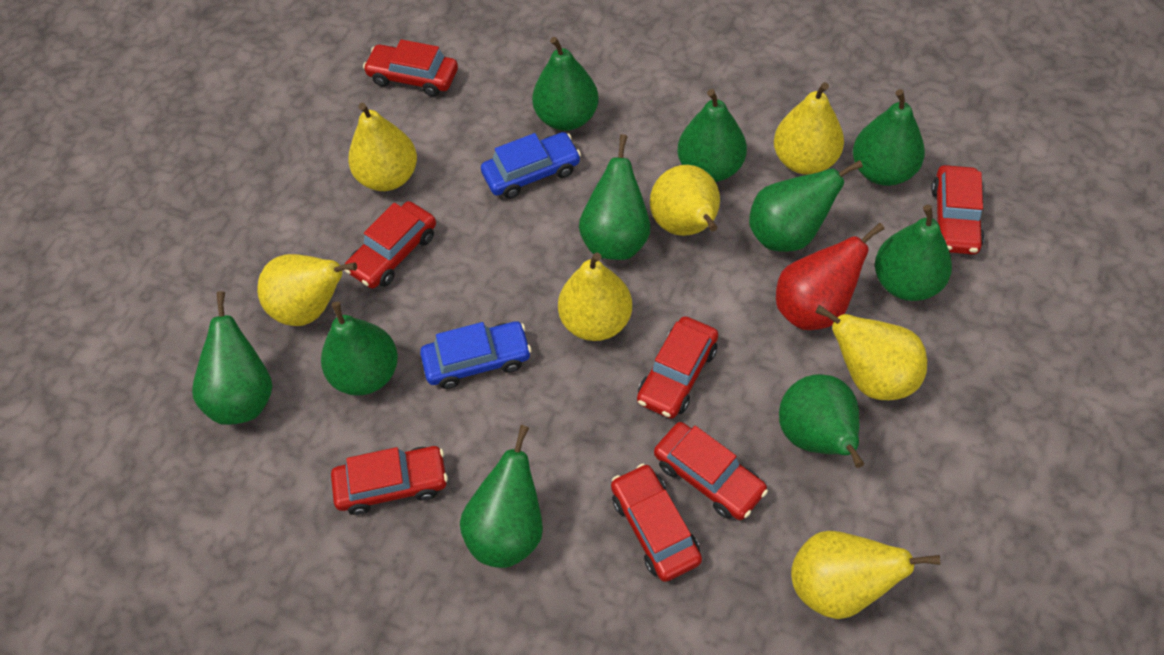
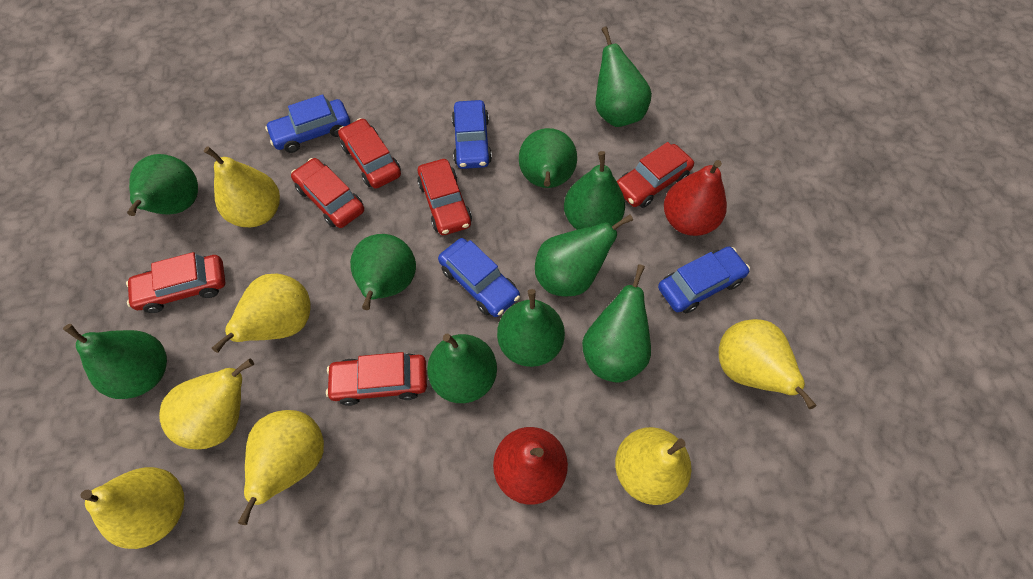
blue car: [420,321,531,389] [481,132,581,199] = 2 -> [265,94,350,153] [438,238,520,317] [452,100,492,169] [658,246,750,313] = 4
red car: [331,446,448,515] [344,201,436,288] [363,39,458,97] [611,464,702,582] [637,316,718,419] [654,422,768,520] [931,165,984,255] = 7 -> [126,252,225,313] [291,158,364,228] [326,352,427,406] [338,118,401,189] [417,159,472,235] [617,142,694,208] = 6
red pear: [776,223,884,330] = 1 -> [493,427,568,505] [664,160,727,236] = 2

